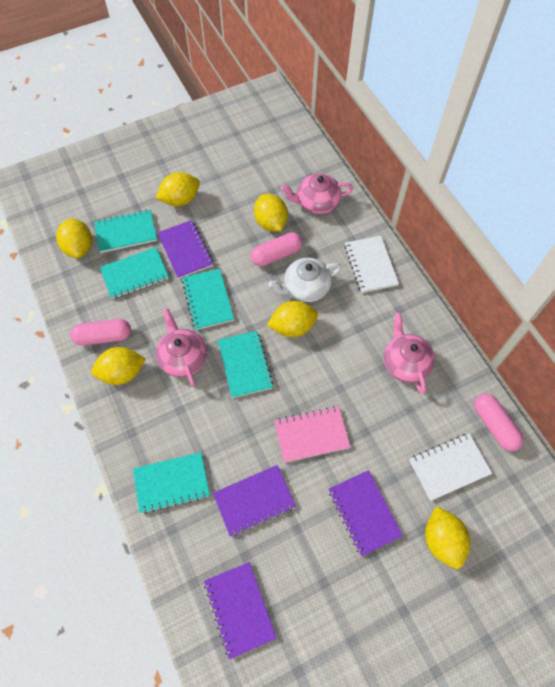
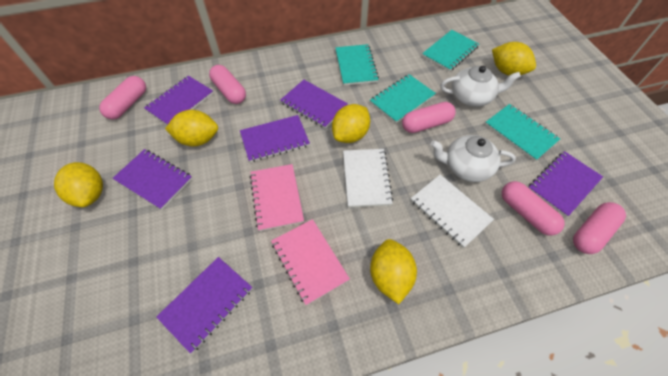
pink capsule: [70,319,131,345] [251,232,302,266] [474,393,524,451] = 3 -> [99,76,146,119] [209,65,246,104] [402,102,456,133] [502,181,565,236] [573,202,626,254] = 5
pink notebook: [274,406,350,463] = 1 -> [250,164,304,231] [271,219,350,306] = 2
pink teapot: [156,309,207,387] [281,173,353,214] [384,312,435,393] = 3 -> none = 0
purple notebook: [158,220,213,279] [204,562,277,659] [213,465,296,537] [329,470,403,556] = 4 -> [113,149,192,210] [144,76,214,125] [156,257,253,353] [240,115,310,162] [280,80,348,129] [529,151,603,217] = 6
turquoise notebook: [94,210,157,253] [100,247,169,299] [133,452,210,514] [182,268,234,330] [218,331,274,398] = 5 -> [335,44,379,86] [370,74,436,123] [422,30,479,72] [485,104,560,161] = 4
white teapot: [268,258,342,302] = 1 -> [431,135,516,182] [440,66,521,107] = 2
yellow lemon: [56,218,92,258] [91,347,146,385] [156,172,200,206] [254,194,288,232] [267,301,318,337] [425,506,470,569] = 6 -> [54,162,103,207] [165,110,218,147] [332,104,370,143] [370,239,417,304] [492,42,536,76] = 5

